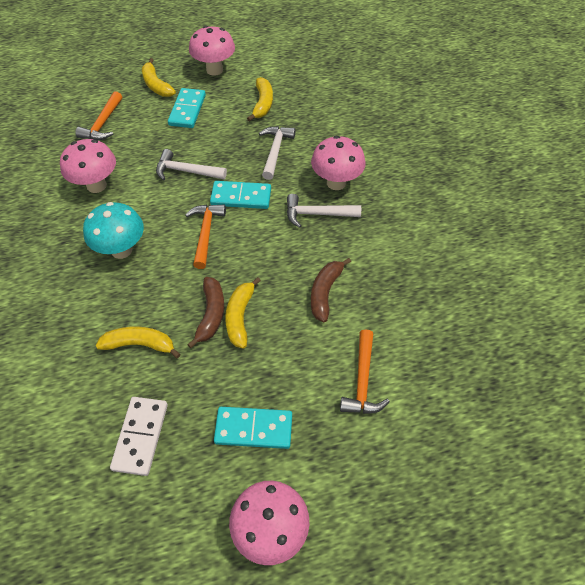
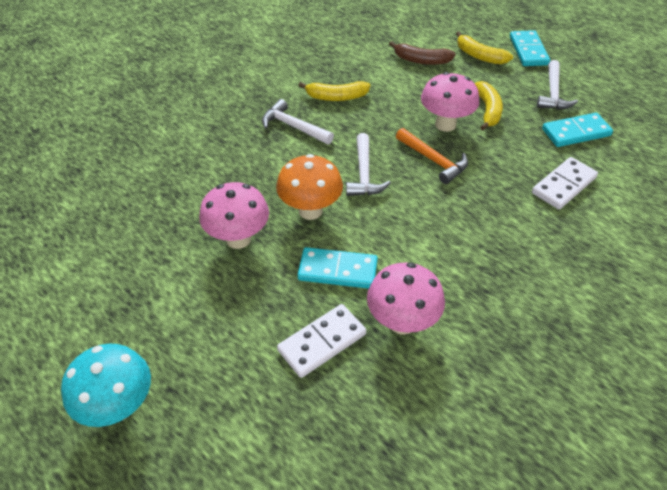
brown banana: [187,277,224,348] [311,258,351,322] = 2 -> [389,41,456,65] = 1
orange hammer: [75,91,122,140] [185,205,226,269] [340,329,390,414] = 3 -> [396,128,468,184] = 1
orange mushroom: none = 0 -> [276,154,343,220] = 1
pink mushroom: [60,139,116,193] [189,26,235,76] [229,481,309,565] [311,136,366,190] = 4 -> [199,182,269,249] [367,263,445,335] [421,72,480,132] = 3
white domino: [110,397,168,476] = 1 -> [277,304,366,378] [532,157,598,209] = 2
yellow banana: [95,327,181,358] [142,58,176,97] [225,277,261,349] [247,77,273,122] = 4 -> [298,81,370,101] [456,31,513,64] [475,81,503,130] = 3

